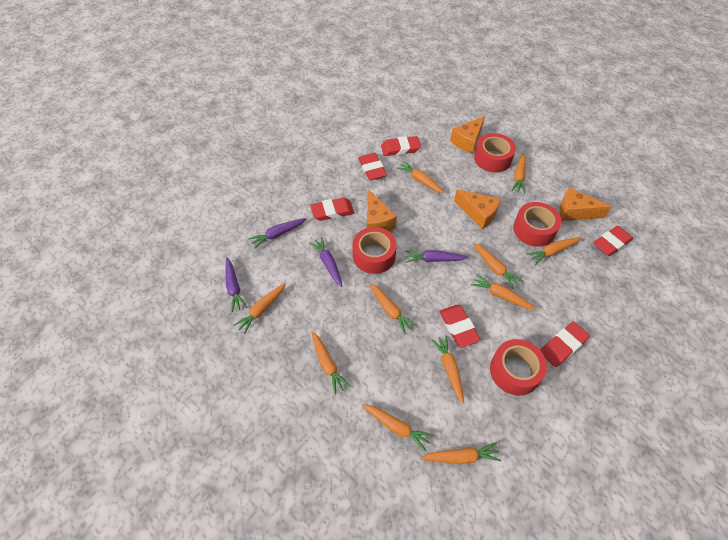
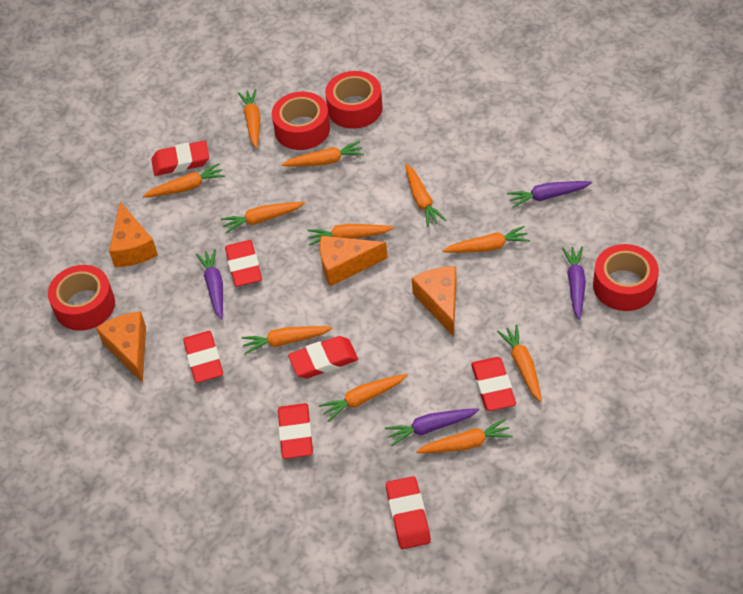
red eraser: [310,198,354,221] [358,153,387,180] [381,136,421,156] [439,305,481,347] [540,322,590,367] [593,226,633,256] = 6 -> [151,141,209,176] [183,331,223,383] [225,240,262,287] [278,403,313,459] [288,336,358,379] [386,476,431,549] [471,357,516,411] = 7

